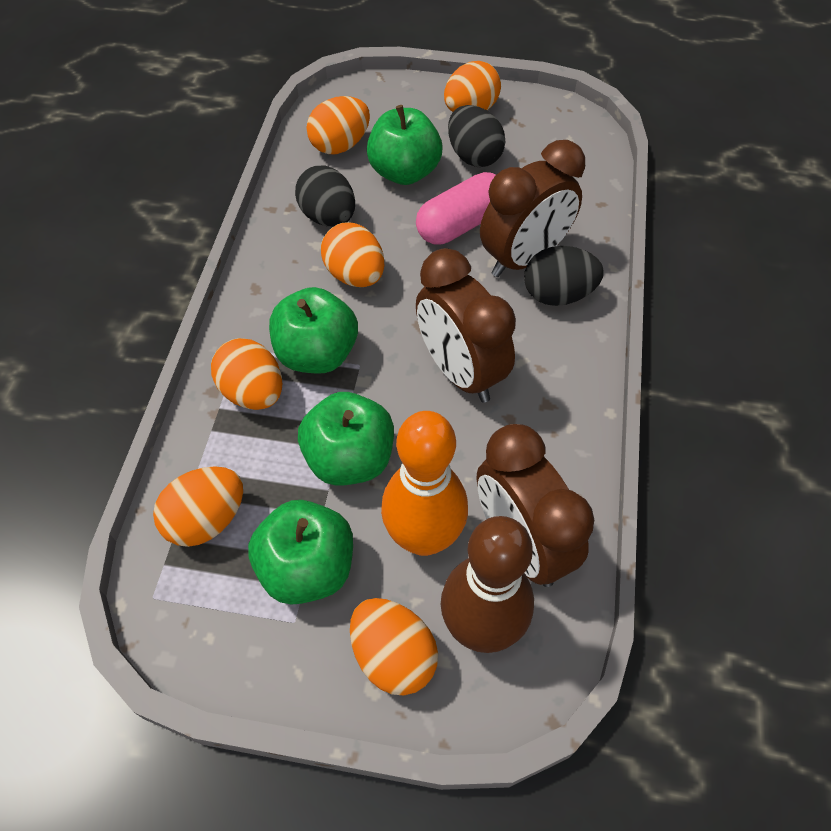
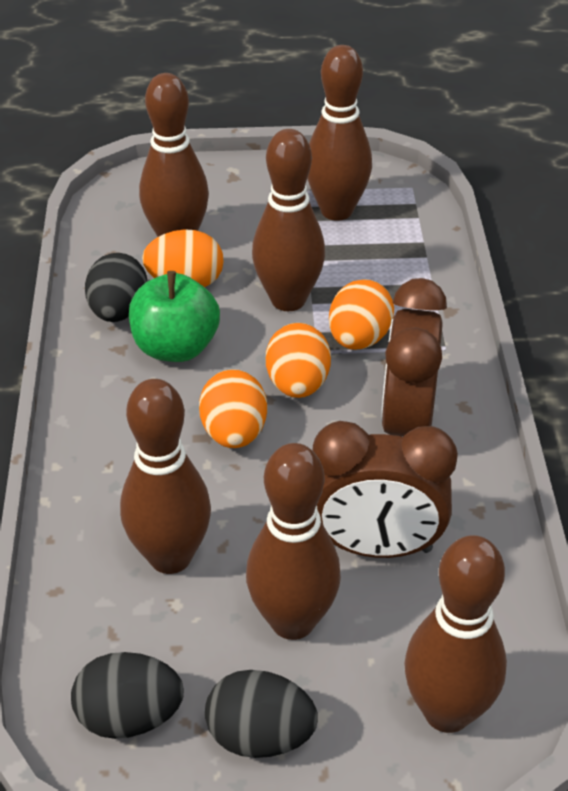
brown bowling pin: [441,516,534,653] = 1 -> [120,379,211,574] [139,73,209,237] [246,443,341,640] [252,129,325,311] [307,45,372,220] [404,535,507,733] = 6
brown clock: [416,248,516,403] [477,424,594,587] [480,140,585,277] = 3 -> [312,421,458,558] [381,278,447,437] = 2
green apple: [248,500,353,605] [269,287,358,374] [298,392,394,486] [367,105,442,185] = 4 -> [129,271,220,362] = 1
orange bowling pin: [381,411,468,556] = 1 -> none = 0
orange egg: [153,466,243,547] [211,338,282,410] [306,96,370,154] [321,222,384,287] [350,598,438,696] [444,61,501,112] = 6 -> [142,229,224,287] [199,369,267,448] [266,323,331,398] [329,279,394,350] = 4
pink capsule: [416,172,495,245] = 1 -> none = 0

